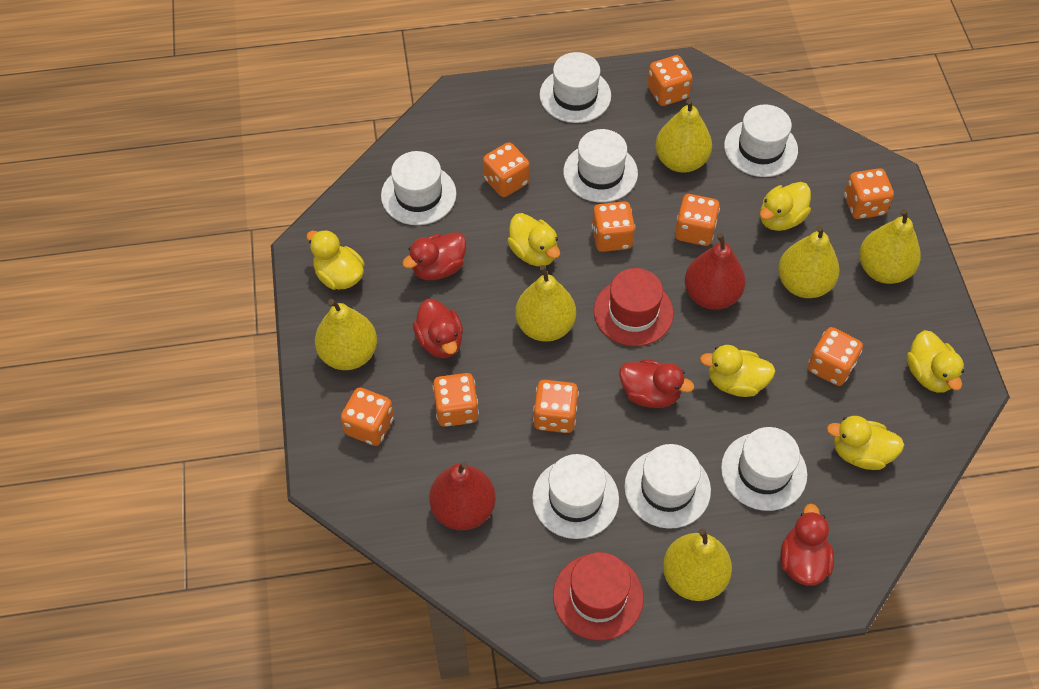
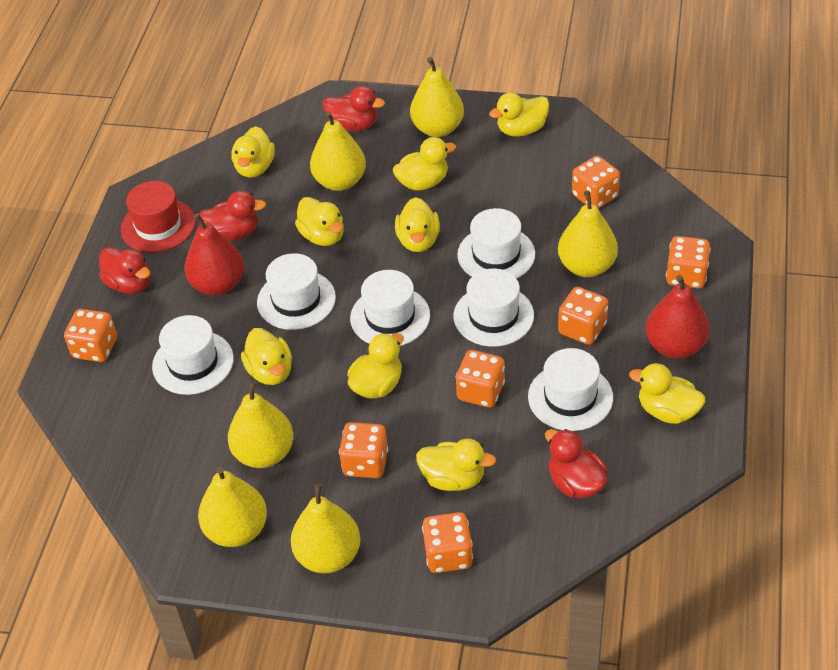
orange dice: [341,387,394,446] [433,373,479,427] [483,142,530,197] [533,380,579,433] [592,201,635,252] [647,55,693,106] [675,194,720,246] [808,327,863,386] [844,168,894,219] = 9 -> [64,309,117,362] [339,422,388,478] [422,512,473,573] [456,350,505,407] [558,287,608,345] [572,156,620,208] [666,236,711,288] = 7
red hat: [553,552,644,640] [594,268,674,346] = 2 -> [121,181,196,253] = 1
white hat: [381,151,457,225] [532,454,619,539] [540,52,611,123] [563,129,638,203] [624,444,711,529] [721,427,807,511] [724,104,798,177] = 7 -> [152,315,234,395] [257,253,336,330] [350,270,430,346] [454,268,534,347] [457,208,535,279] [528,348,613,431] = 6
yellow duck: [306,230,365,290] [507,213,560,266] [700,345,775,397] [760,182,811,231] [827,416,904,470] [907,330,964,393] = 6 -> [231,126,275,178] [241,328,292,385] [295,197,344,246] [347,333,404,399] [393,137,456,191] [395,197,440,252] [416,439,496,491] [489,92,549,137] [629,363,705,424] = 9

